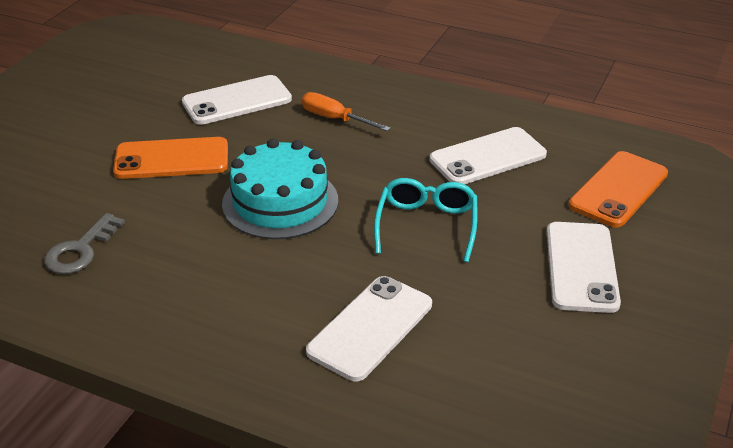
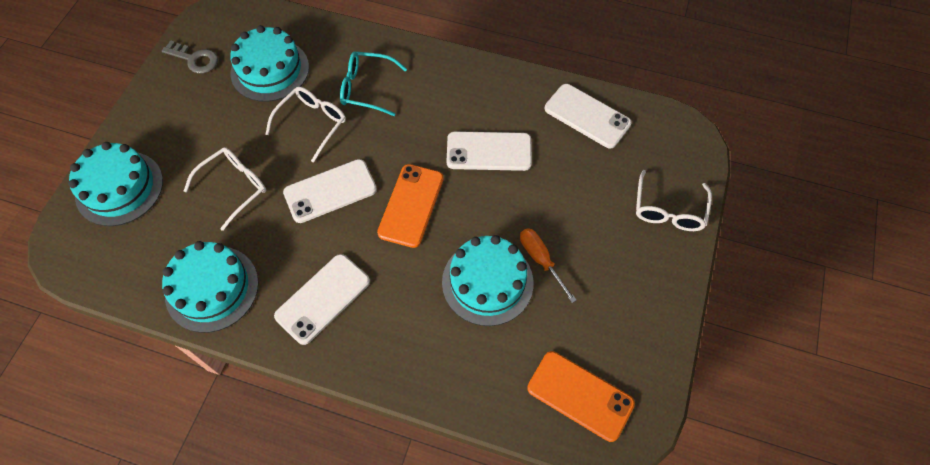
turquoise cake: [222,139,338,240] = 1 -> [68,142,163,226] [162,241,259,333] [230,25,309,102] [442,235,533,326] = 4
white glasses: none = 0 -> [184,147,266,231] [265,87,346,163] [636,170,712,231] = 3

